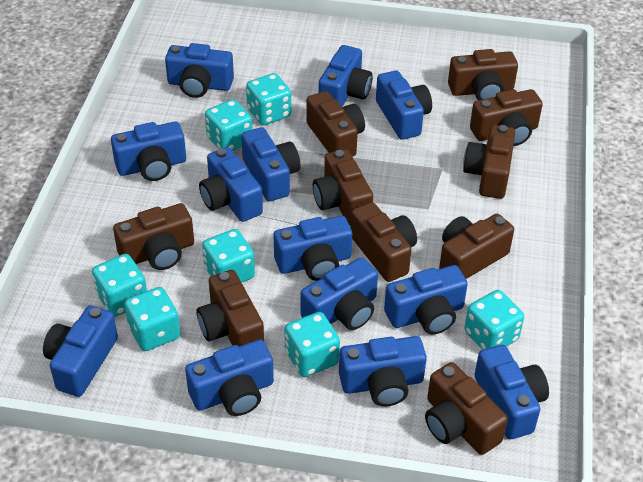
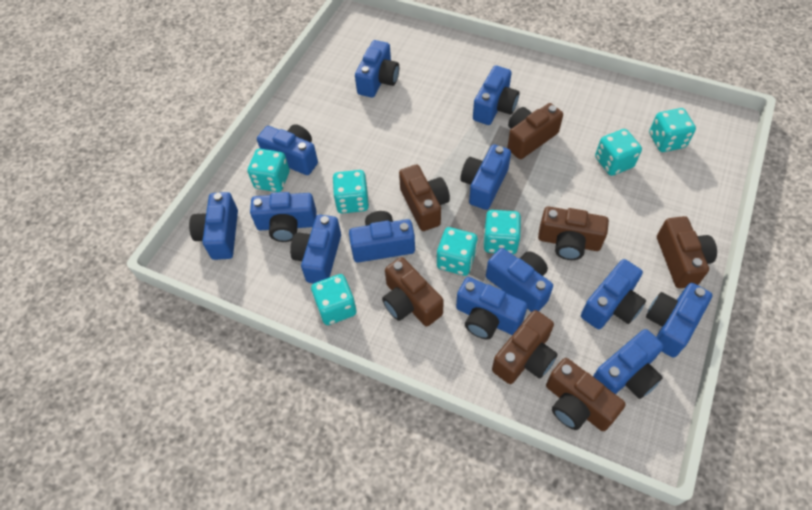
brown camera: [113,203,194,270] [196,270,264,347] [306,91,365,157] [313,149,373,225] [350,202,417,282] [425,362,508,455] [439,214,514,279] [448,49,518,100] [463,125,515,199] [470,89,543,146] = 10 -> [382,257,444,327] [399,164,450,231] [492,310,558,384] [507,103,563,159] [538,206,609,260] [546,358,625,431] [657,216,717,288] = 7

